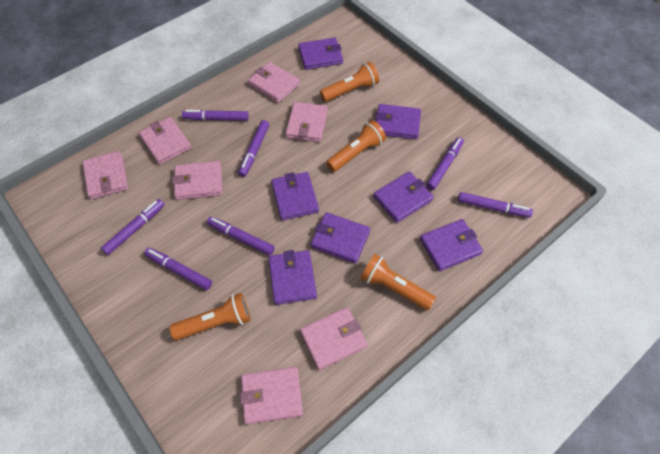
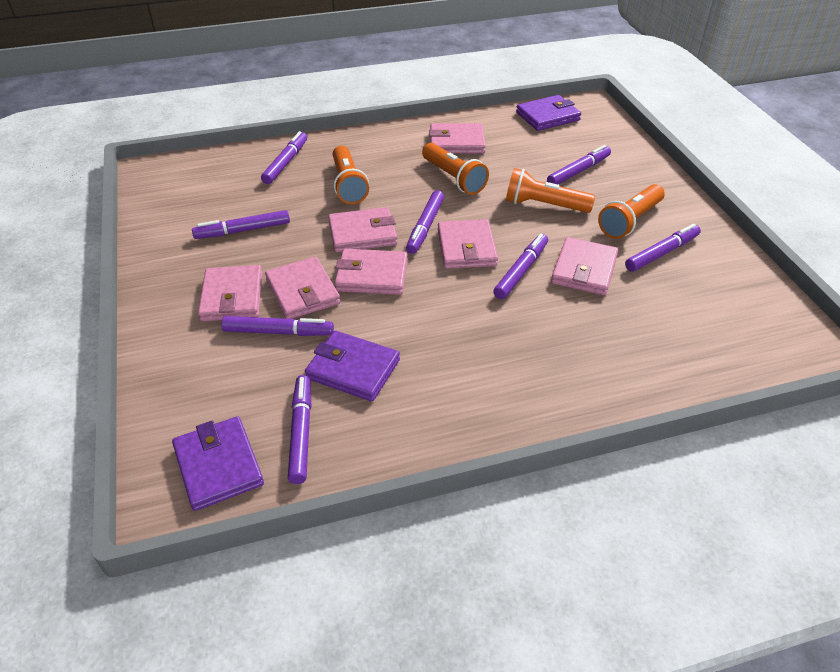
purple marker: [101,199,165,255] [144,248,212,290] [182,110,249,121] [207,217,275,255] [238,120,269,177] [426,137,464,190] [458,192,533,218] = 7 -> [192,210,290,239] [221,316,334,336] [261,131,307,184] [288,375,311,484] [406,190,444,254] [493,234,548,299] [547,145,611,185] [625,224,701,272] = 8
purple wallet: [269,250,317,305] [271,172,319,221] [298,37,343,70] [311,212,370,264] [373,171,434,223] [375,104,421,139] [420,219,483,271] = 7 -> [172,416,264,511] [305,331,400,401] [516,95,581,131] = 3

